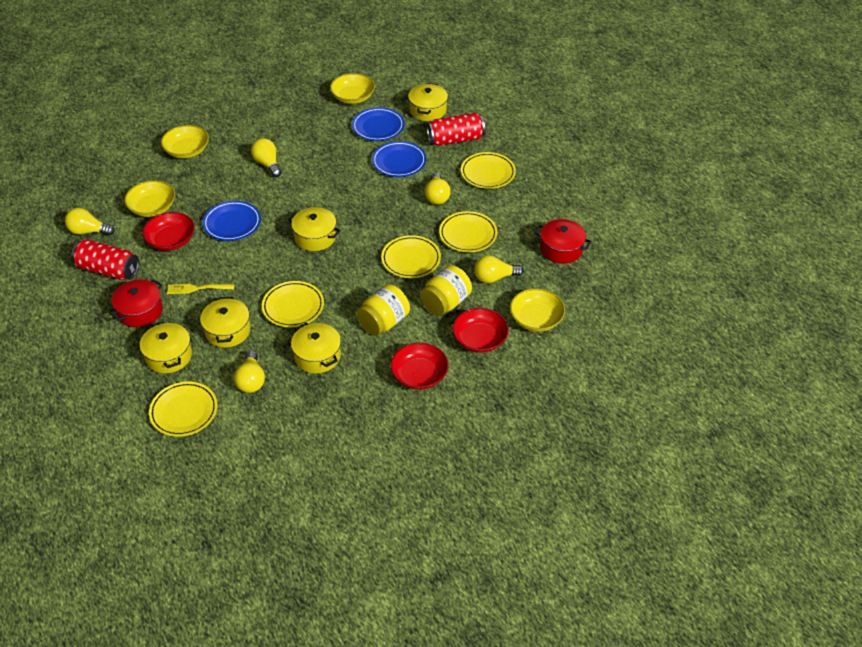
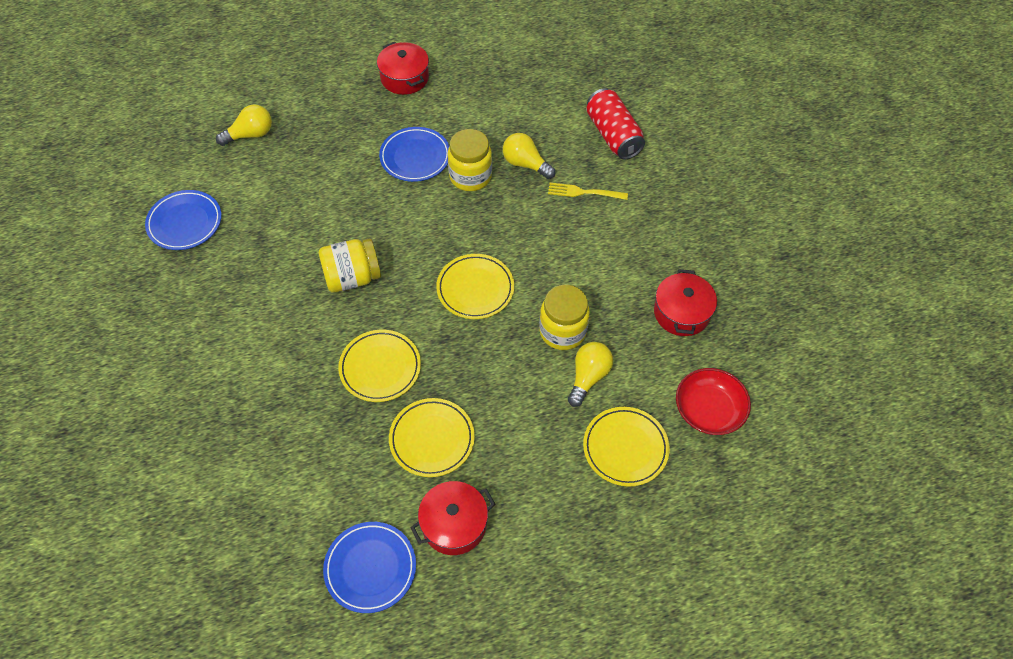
red bowl: [142,212,195,251] [390,343,449,389] [452,308,509,352] = 3 -> [676,368,751,435] = 1
red can: [71,239,139,280] [427,113,485,146] = 2 -> [586,88,645,159] = 1
red pot: [110,279,163,327] [535,219,591,264] = 2 -> [377,42,429,95] [410,481,495,555] [654,269,717,336] = 3
yellow bowl: [124,180,175,217] [161,125,209,158] [330,73,375,104] [510,288,565,332] = 4 -> none = 0
yellow jar: [356,284,410,336] [420,265,472,316] = 2 -> [319,238,381,293] [448,129,492,191] [539,285,590,350] = 3
yellow light bulb: [65,208,115,236] [234,351,265,393] [251,138,282,177] [425,173,451,205] [474,255,524,283] = 5 -> [216,104,272,146] [503,133,555,179] [568,342,613,407] = 3
yellow plate: [149,382,217,437] [262,281,324,327] [381,235,441,278] [439,211,497,252] [461,152,516,189] = 5 -> [338,330,421,402] [389,398,475,477] [436,254,514,319] [583,407,669,487] = 4
yellow pot: [140,321,192,373] [200,297,251,348] [288,207,341,251] [291,322,341,373] [408,83,448,121] = 5 -> none = 0

